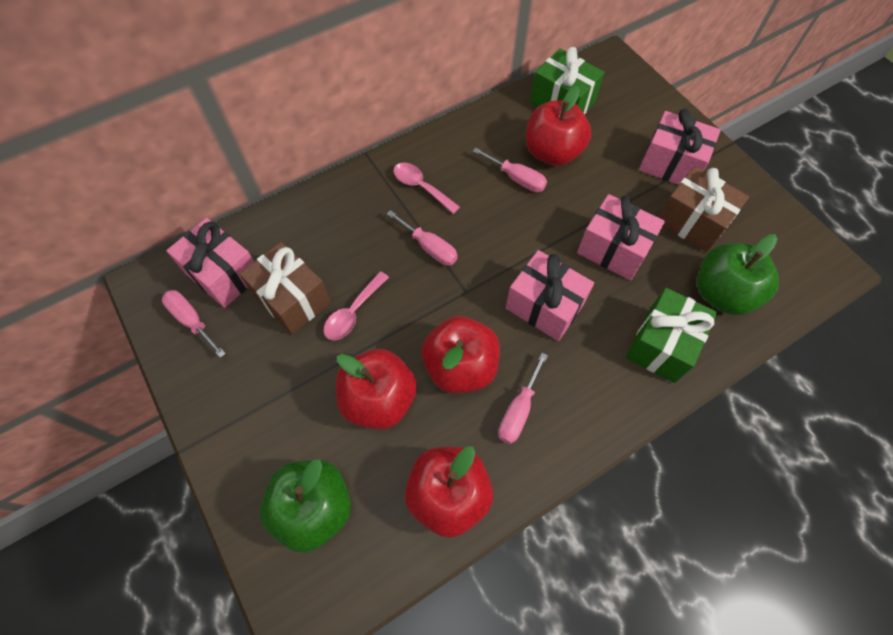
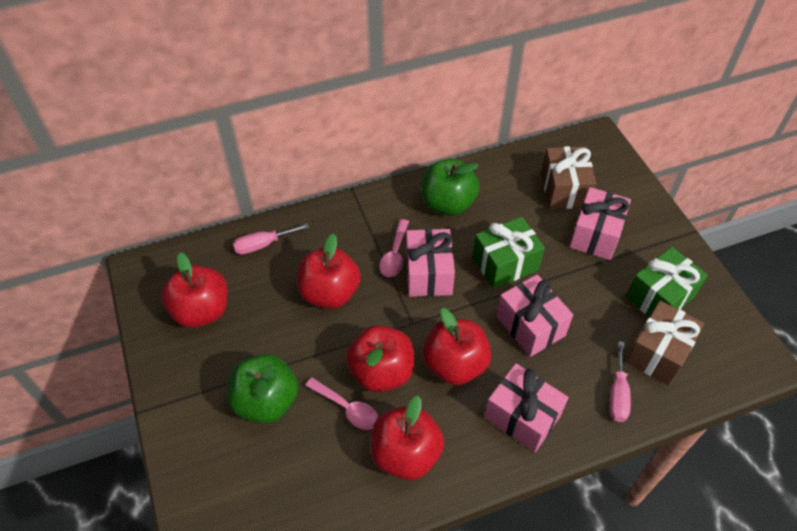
pink screwdriver: [162,290,226,358] [387,210,458,266] [473,148,547,192] [498,353,548,444] = 4 -> [233,223,309,255] [610,341,631,422] = 2
red apple: [336,349,417,429] [405,446,493,538] [421,316,500,393] [526,85,591,166] = 4 -> [161,253,228,328] [297,233,361,309] [346,325,414,393] [371,396,444,480] [423,308,491,385] = 5

